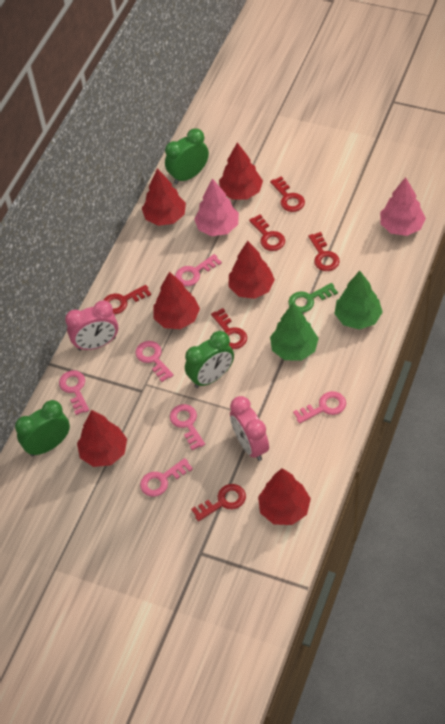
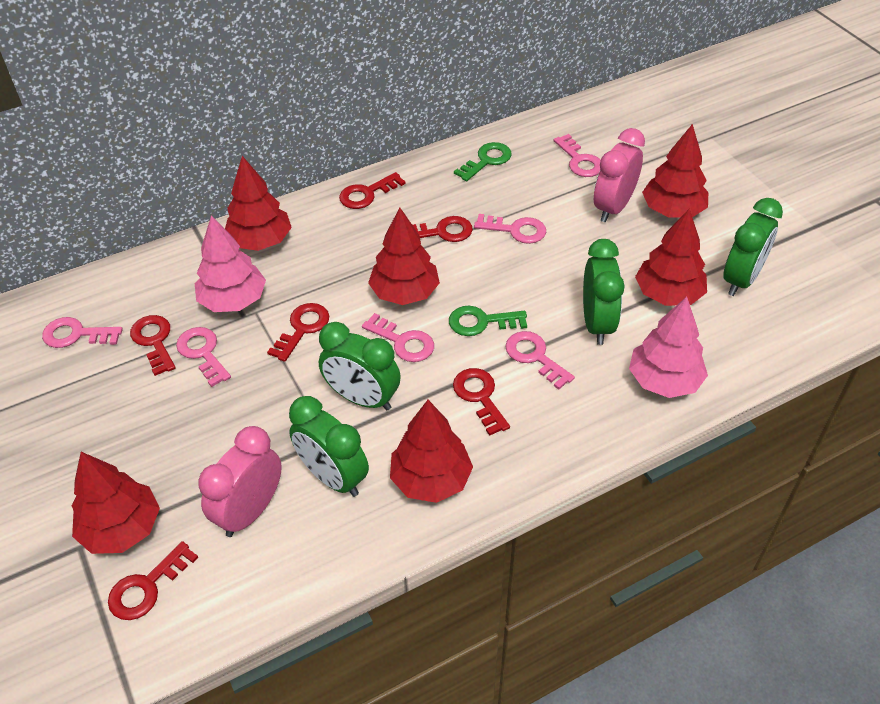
green clock: [15,400,70,457] [165,128,209,184] [185,331,234,388] = 3 -> [289,396,369,497] [319,322,401,410] [583,239,625,345] [723,198,783,296] = 4
green key: [288,283,338,313] = 1 -> [449,306,527,336] [454,142,512,181] = 2
green tree: [270,303,319,361] [334,271,383,330] = 2 -> none = 0

